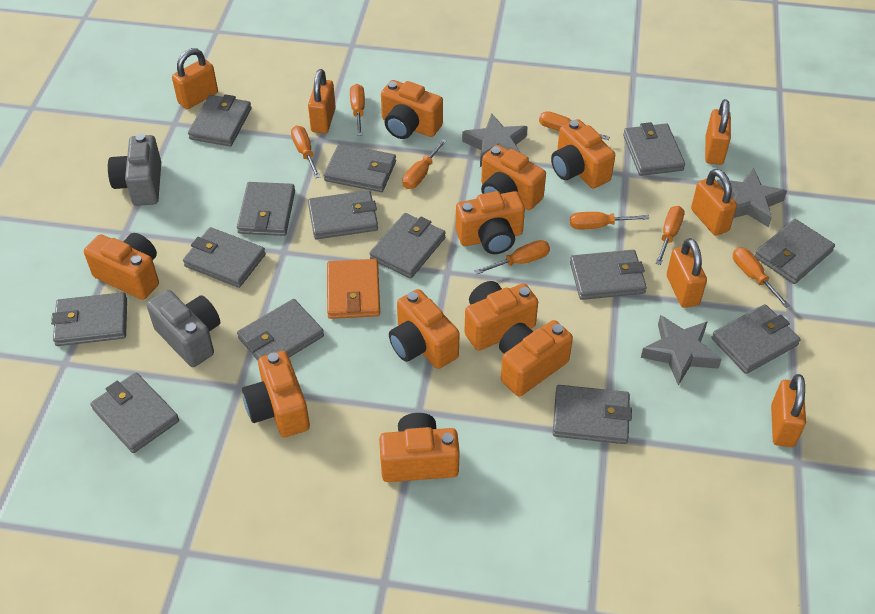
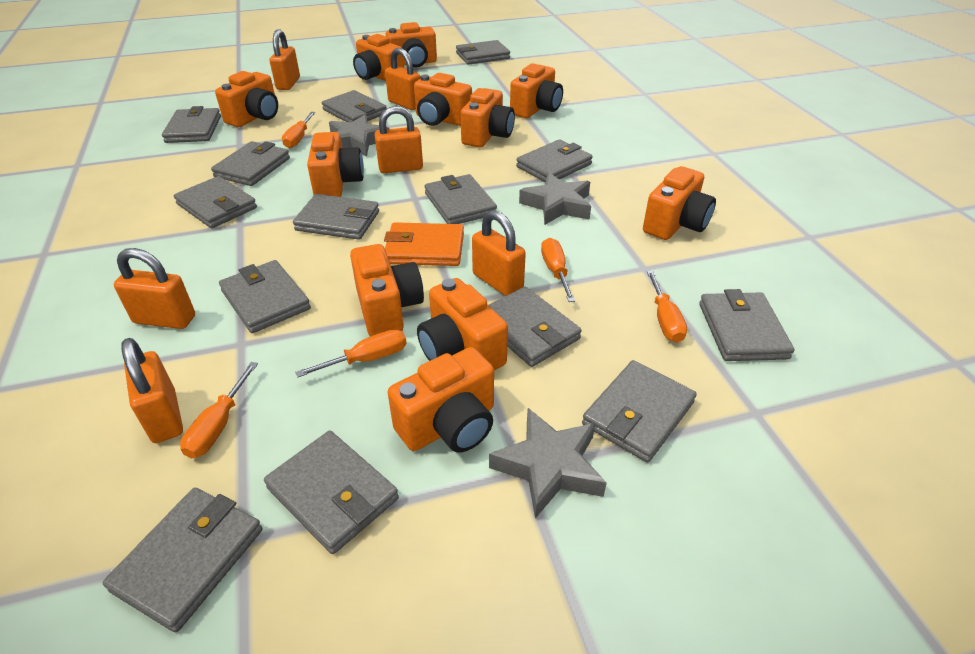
grey camera: [108,134,161,206] [147,290,220,367] = 2 -> none = 0
orange camera: [84,233,159,300] [242,351,310,437] [379,413,460,482] [381,80,443,139] [389,289,460,369] [456,191,525,254] [464,281,538,351] [481,145,546,210] [499,320,573,396] [551,119,615,188] = 10 -> [215,71,278,127] [307,132,364,197] [350,244,424,337] [353,34,404,81] [385,22,437,68] [387,347,494,453] [414,73,472,126] [417,278,508,370] [460,88,515,147] [510,63,563,118] [643,166,716,240] = 11
orange screwdriver: [291,126,320,178] [350,84,365,136] [402,139,447,189] [475,240,550,274] [539,111,610,140] [570,212,649,230] [655,206,685,265] [733,247,790,308] = 8 -> [180,362,258,458] [282,112,316,148] [295,329,407,377] [541,238,575,302] [647,270,687,343] = 5

